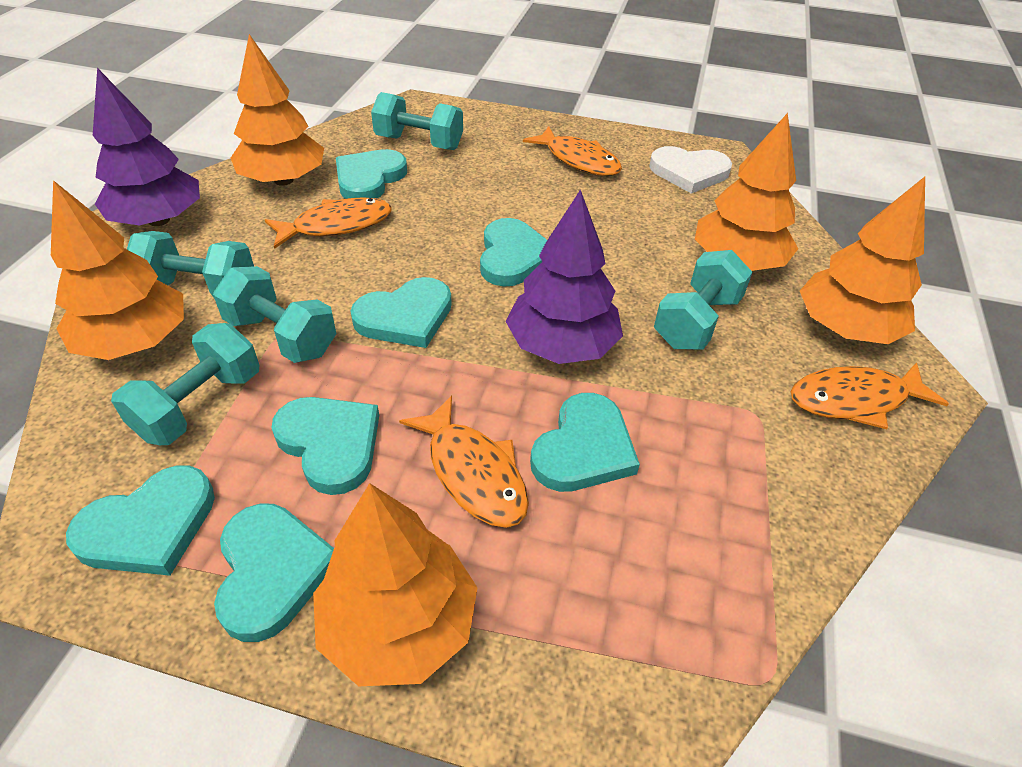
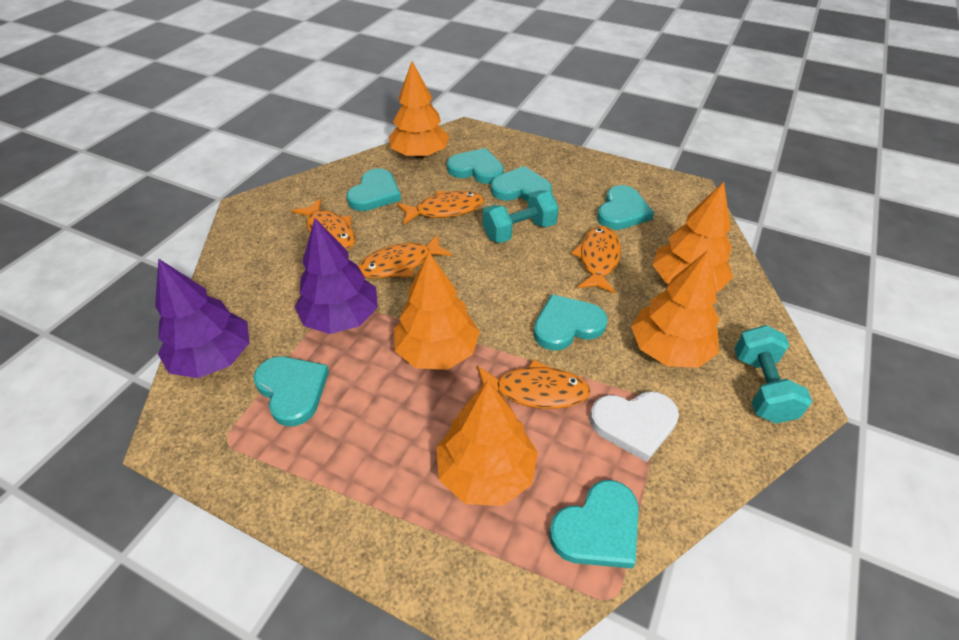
orange fish: [265,198,391,249] [399,396,529,528] [523,126,622,176] [791,362,949,429] = 4 -> [291,198,355,250] [358,234,453,278] [397,191,484,225] [477,359,590,409] [571,226,621,293] = 5
turquoise dumbbell: [111,323,259,445] [127,231,254,297] [213,266,337,363] [371,92,463,150] [654,250,752,350] = 5 -> [482,190,559,243] [734,325,812,424] = 2

